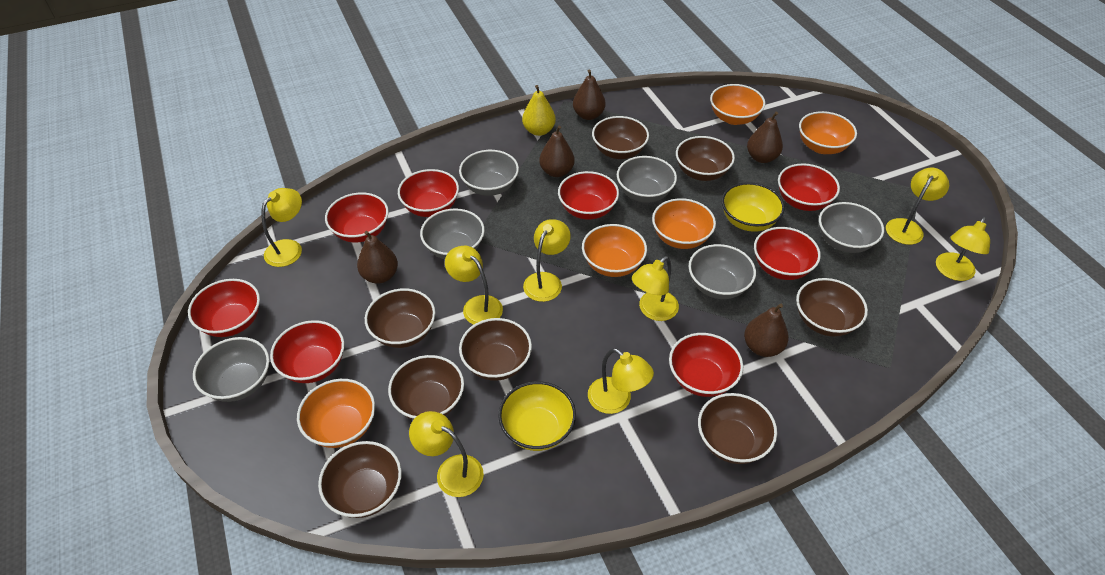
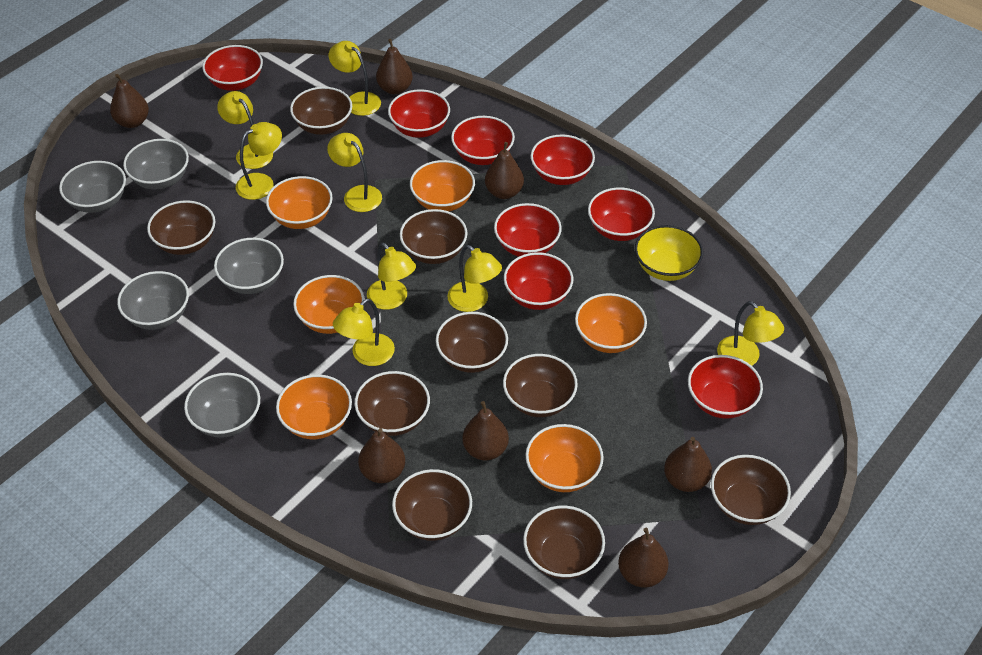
brown bowl: [318,441,402,518] [365,288,435,348] [388,355,464,420] [459,318,532,381] [592,116,649,159] [676,136,735,181] [698,393,777,464] [796,278,868,337] = 8 -> [147,200,216,255] [290,87,352,135] [355,371,430,436] [392,469,472,541] [400,209,467,264] [436,312,508,373] [503,354,578,417] [523,505,605,579] [711,455,791,525] = 9
brown pear: [357,231,398,284] [539,126,575,177] [573,70,606,120] [744,304,789,357] [747,112,783,163] = 5 -> [110,74,149,128] [358,428,405,483] [376,39,413,94] [462,401,509,460] [485,142,524,199] [618,528,669,588] [664,437,712,492] = 7
grey bowl: [193,337,269,402] [420,208,485,259] [459,150,519,196] [617,156,677,202] [689,244,756,299] [819,202,884,253] = 6 -> [59,161,126,213] [117,271,189,330] [123,139,189,190] [184,373,260,438] [214,238,284,294] = 5
orange bowl: [297,379,375,448] [582,224,647,277] [652,198,716,249] [710,84,765,125] [799,111,857,154] = 5 -> [266,176,332,229] [276,374,352,439] [293,275,365,334] [410,160,475,211] [526,424,604,492] [575,293,647,353] = 6
yellow bowl: [498,381,576,451] [722,182,785,232] = 2 -> [635,225,703,281] = 1
yellow pear: [522,85,556,136] = 1 -> none = 0

